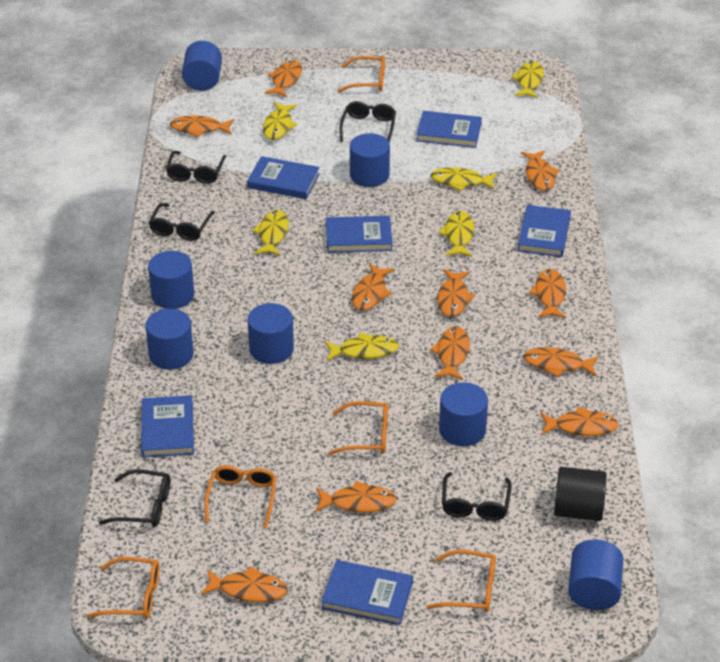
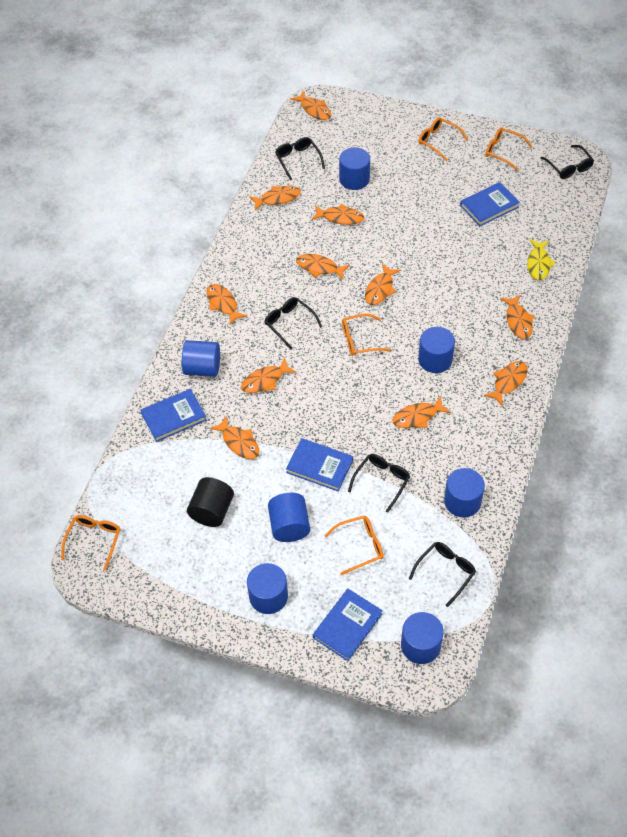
blue book: [141,395,194,458] [247,156,320,199] [321,560,413,625] [326,216,393,253] [416,111,482,148] [518,205,571,257] = 6 -> [141,389,206,442] [286,438,353,491] [313,589,383,661] [460,182,520,226] = 4
yellow fish: [252,210,289,256] [263,102,298,140] [324,333,399,361] [430,167,497,191] [438,211,474,257] [511,61,544,98] = 6 -> [527,239,556,280] = 1

